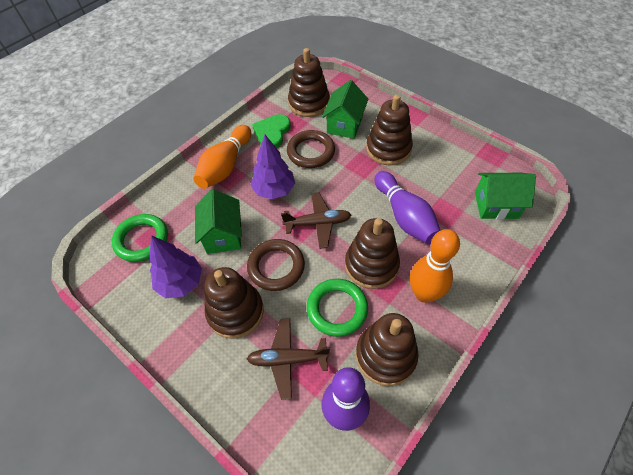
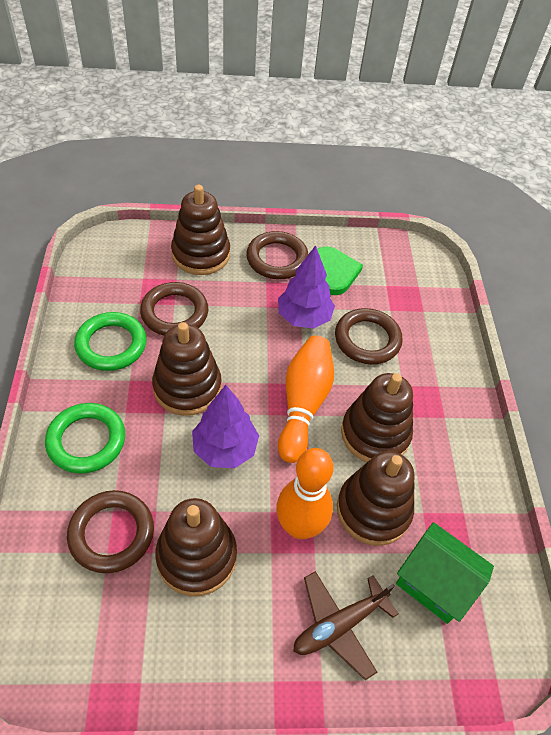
brown plane: [247,318,330,400] [281,192,351,249] = 2 -> [293,571,399,680] = 1
brown ring: [247,239,305,291] [287,130,335,168] = 2 -> [67,490,154,573] [140,282,208,335] [246,231,308,279] [335,308,403,365] = 4
green house: [195,189,242,254] [322,80,368,139] [475,173,536,220] = 3 -> [396,522,494,624] = 1
purple bowling pin: [322,367,370,431] [374,171,441,244] = 2 -> none = 0

